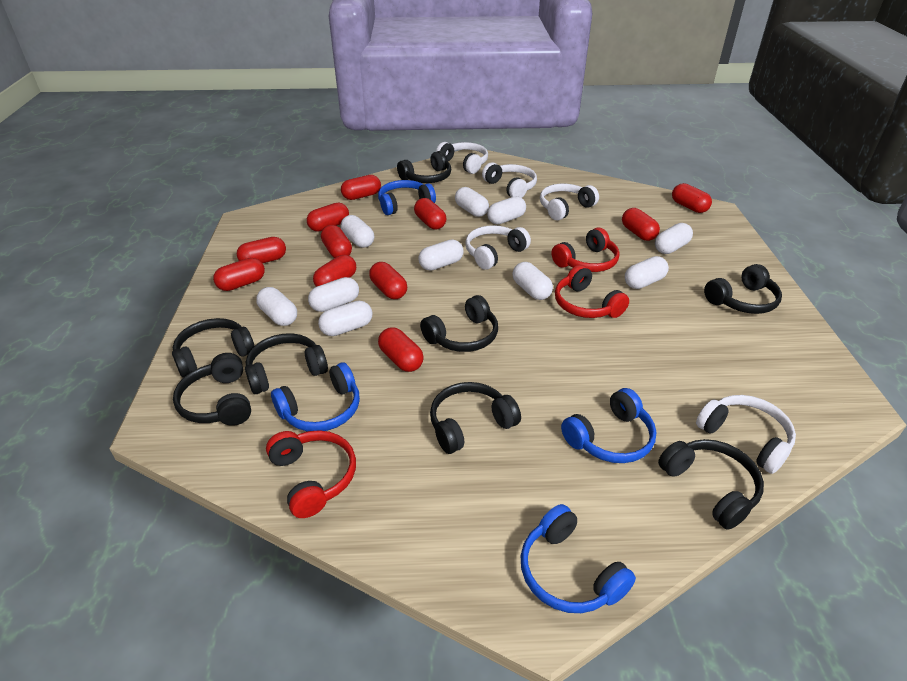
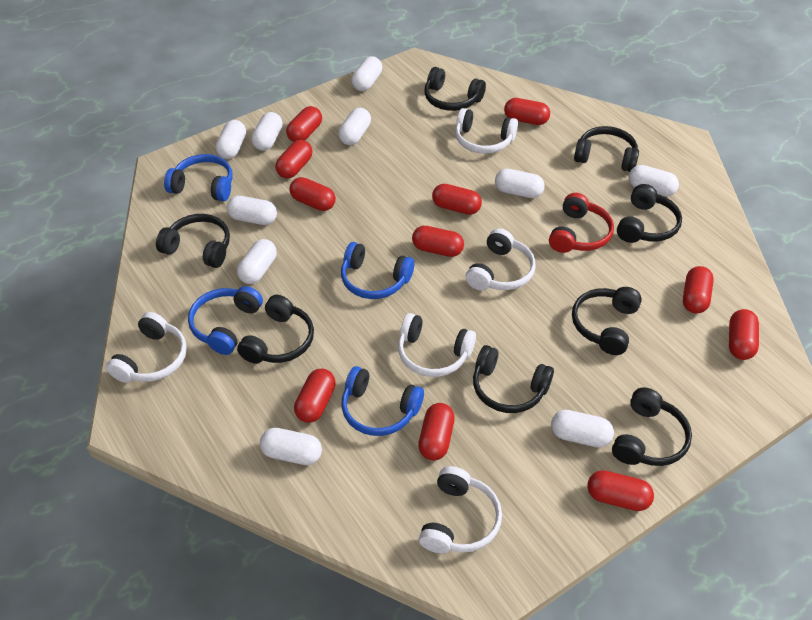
red headphones: [266,430,356,518] [552,227,620,272] [555,265,629,318] = 3 -> [549,193,614,253] = 1

